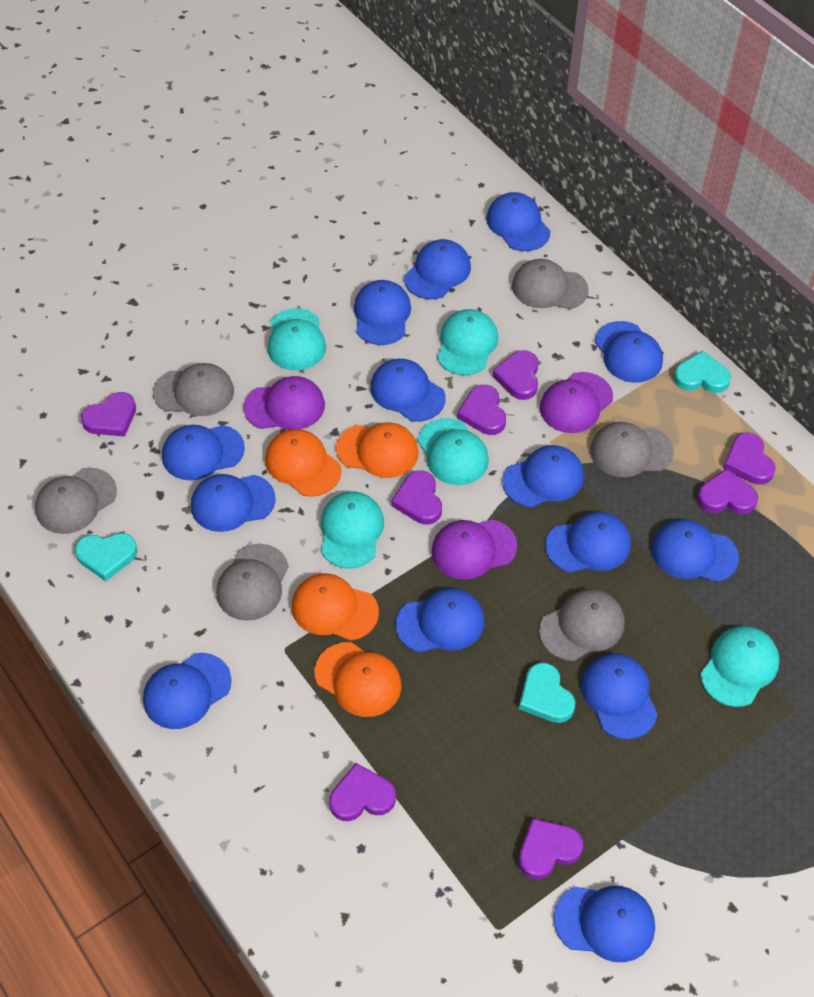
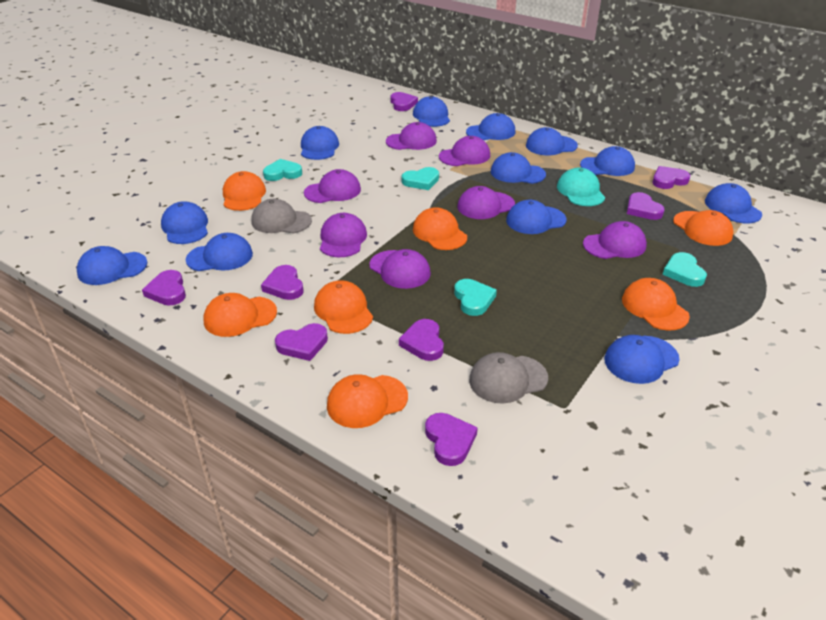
blue cap: [143,653,232,729] [162,425,245,480] [191,474,276,532] [354,280,411,345] [370,359,446,422] [395,588,485,653] [404,239,471,300] [486,192,551,251] [502,445,584,508] [545,511,631,573] [554,886,655,962] [581,653,658,739] [595,321,663,383] [651,519,739,582] = 14 -> [77,246,148,285] [161,201,208,244] [186,233,253,271] [301,126,339,160] [413,96,450,127] [466,113,515,140] [491,152,546,184] [506,199,567,234] [526,127,578,155] [580,146,635,176] [604,335,680,384] [705,183,762,223] = 12
grey cap: [35,468,117,534] [153,363,234,416] [216,544,289,621] [512,259,588,309] [539,589,624,661] [590,422,674,477] = 6 -> [251,199,312,233] [469,352,548,404] = 2
orange cap: [265,429,342,497] [292,573,379,641] [315,642,402,717] [336,422,419,478] = 4 -> [204,293,277,337] [223,171,266,211] [314,280,373,334] [327,374,408,428] [413,207,467,250] [622,278,690,330] [673,210,734,246] = 7
purple cap: [243,376,325,430] [431,519,517,580] [540,372,613,433] = 3 -> [304,169,361,203] [320,213,367,257] [369,249,431,289] [386,122,437,150] [439,136,490,166] [457,186,515,219] [583,221,647,259] = 7
turquoise cap: [268,308,326,371] [321,492,384,569] [418,418,489,485] [437,309,498,375] [700,626,780,707] = 5 -> [557,167,605,206] = 1
turquoise heart: [75,533,137,581] [519,662,575,723] [673,351,731,393] = 3 -> [263,159,302,181] [402,167,439,190] [454,279,497,316] [662,252,707,287] = 4

